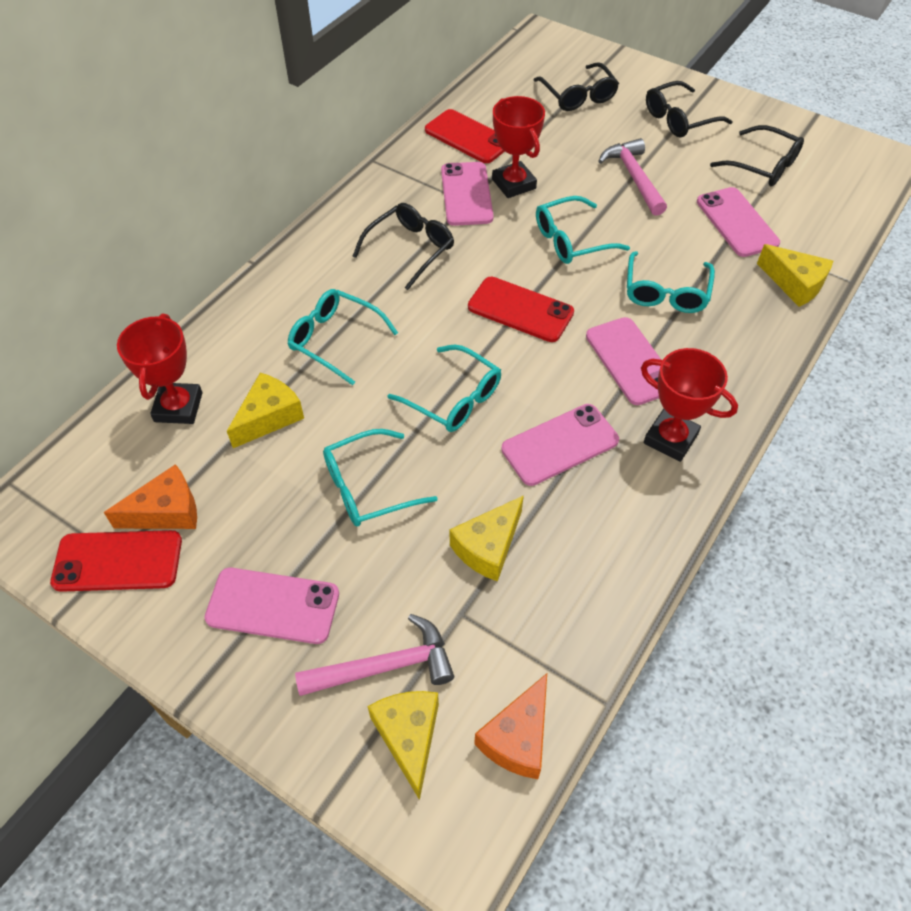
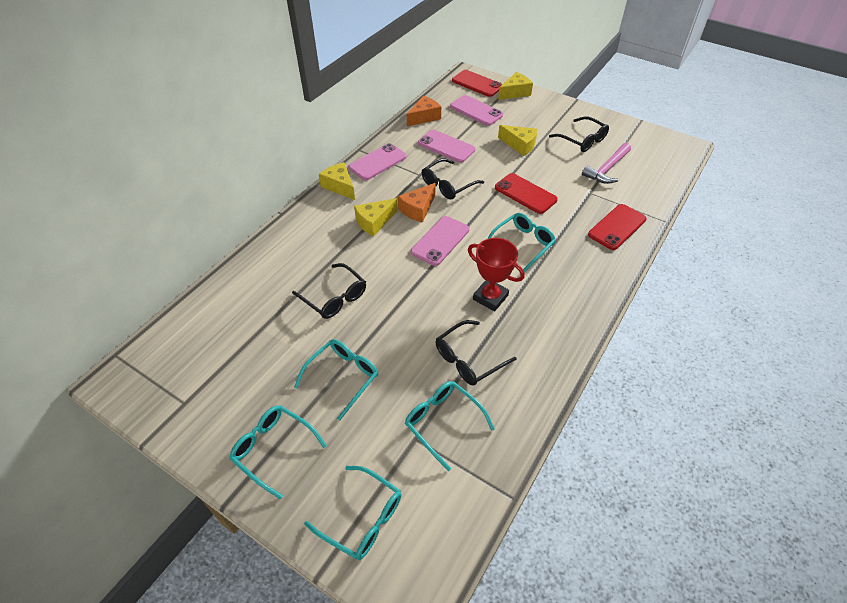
pink hammer: [295,614,454,696] [598,138,667,216] = 2 -> [582,143,631,184] = 1
pink phone: [204,568,339,644] [441,162,494,226] [501,404,619,486] [586,317,661,405] [697,187,780,257] = 5 -> [349,143,407,180] [411,216,470,266] [418,130,476,163] [450,95,503,126] = 4
red trophy: [117,314,202,424] [492,96,545,198] [641,348,738,462] = 3 -> [468,238,525,311] = 1

